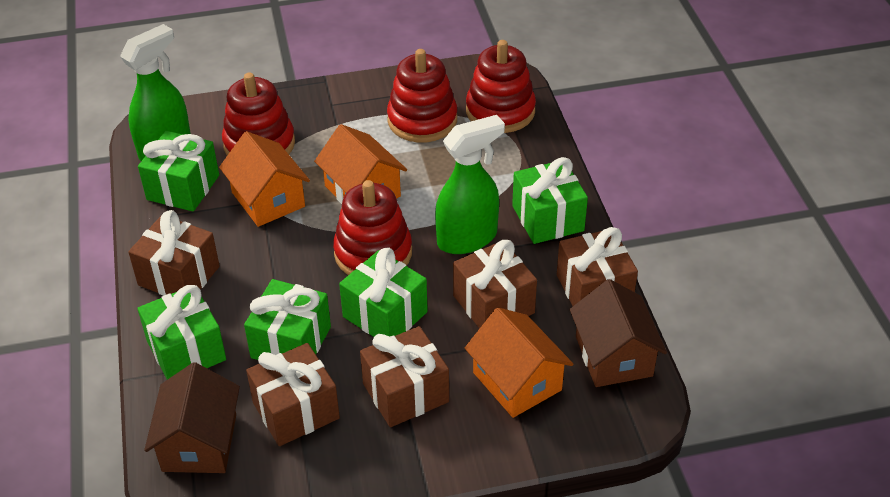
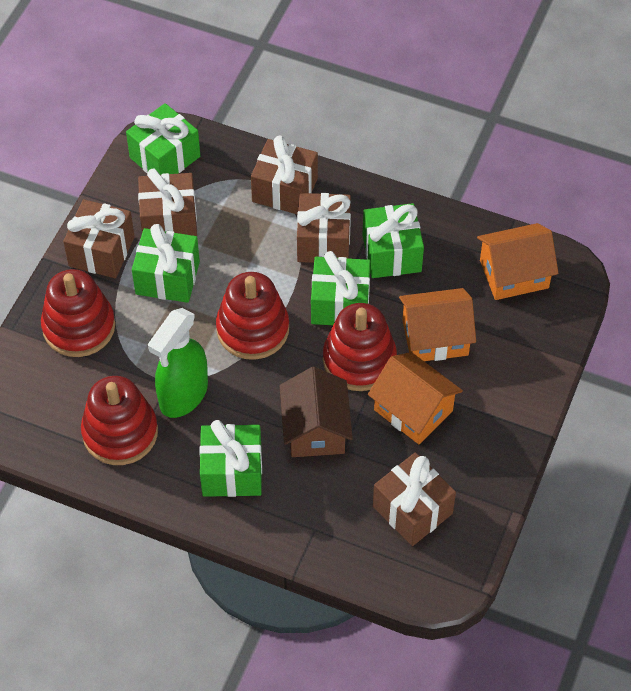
brown house: [144,362,240,473] [570,279,667,387] = 2 -> [280,367,353,457] = 1
green spray bottle: [120,24,191,161] [435,115,505,254] = 2 -> [148,308,208,418] = 1

